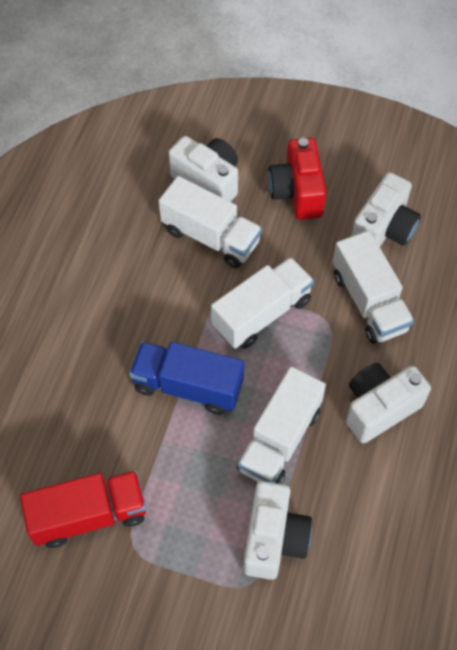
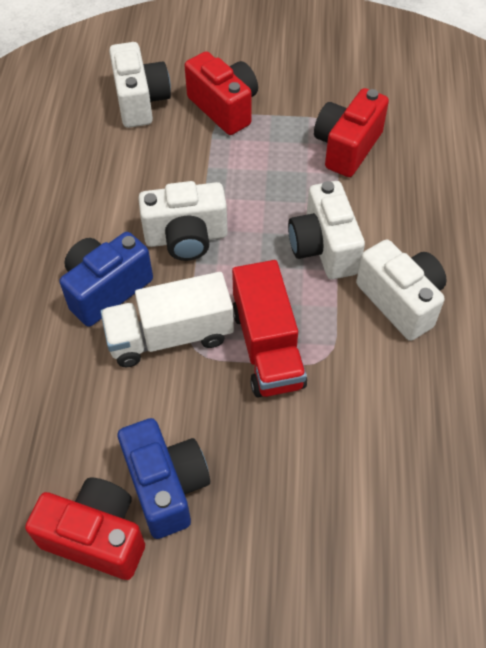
blue camera: none = 0 -> [60,232,153,327] [118,418,210,539] = 2
blue truck: [129,342,244,415] = 1 -> none = 0
red camera: [268,138,326,220] = 1 -> [25,477,145,580] [184,51,258,135] [314,88,389,177] = 3
white truck: [159,176,262,268] [211,257,314,349] [237,366,326,484] [333,230,414,344] = 4 -> [101,272,234,367] = 1

